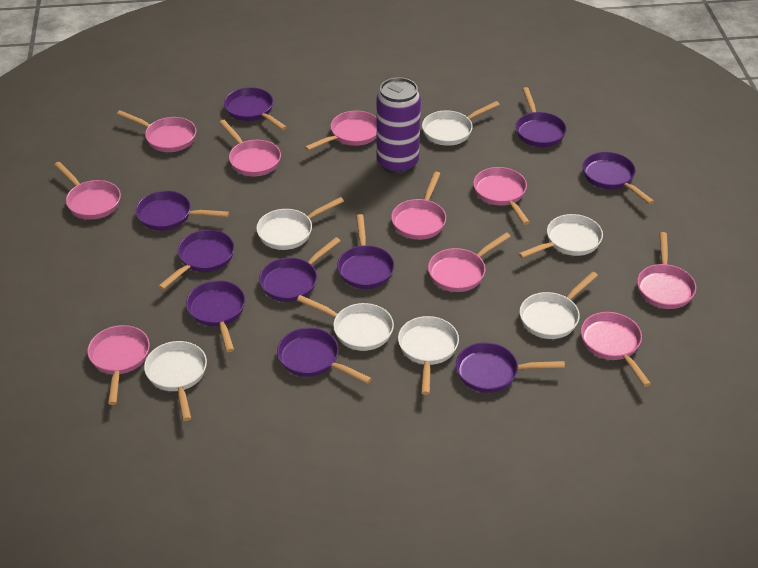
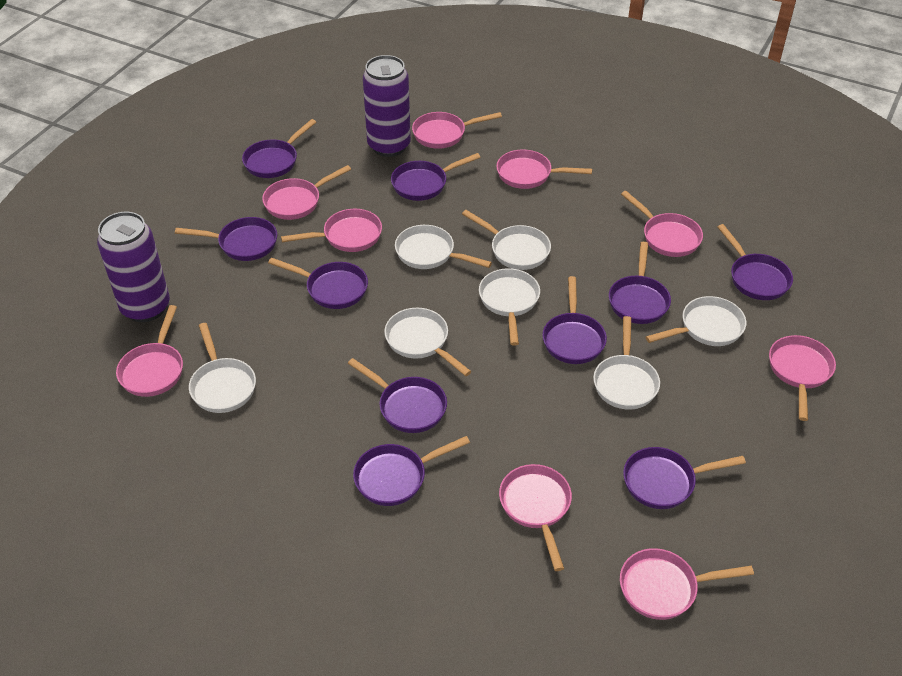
pink pan: [54,162,121,220] [87,325,150,405] [117,110,196,152] [219,120,281,176] [305,111,377,151] [391,172,446,240] [428,232,511,292] [473,167,530,225] [581,312,651,387] [637,232,696,309] = 10 -> [116,305,183,397] [262,165,351,220] [281,209,382,252] [412,112,502,149] [496,149,592,189] [499,464,572,571] [620,548,754,620] [621,191,703,257] [769,335,836,421] = 9
purple can: [376,77,421,174] = 1 -> [97,212,170,322] [363,55,411,157] = 2

